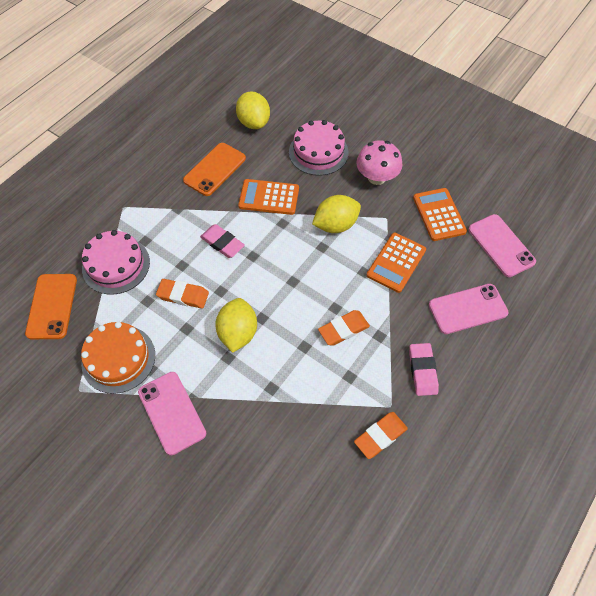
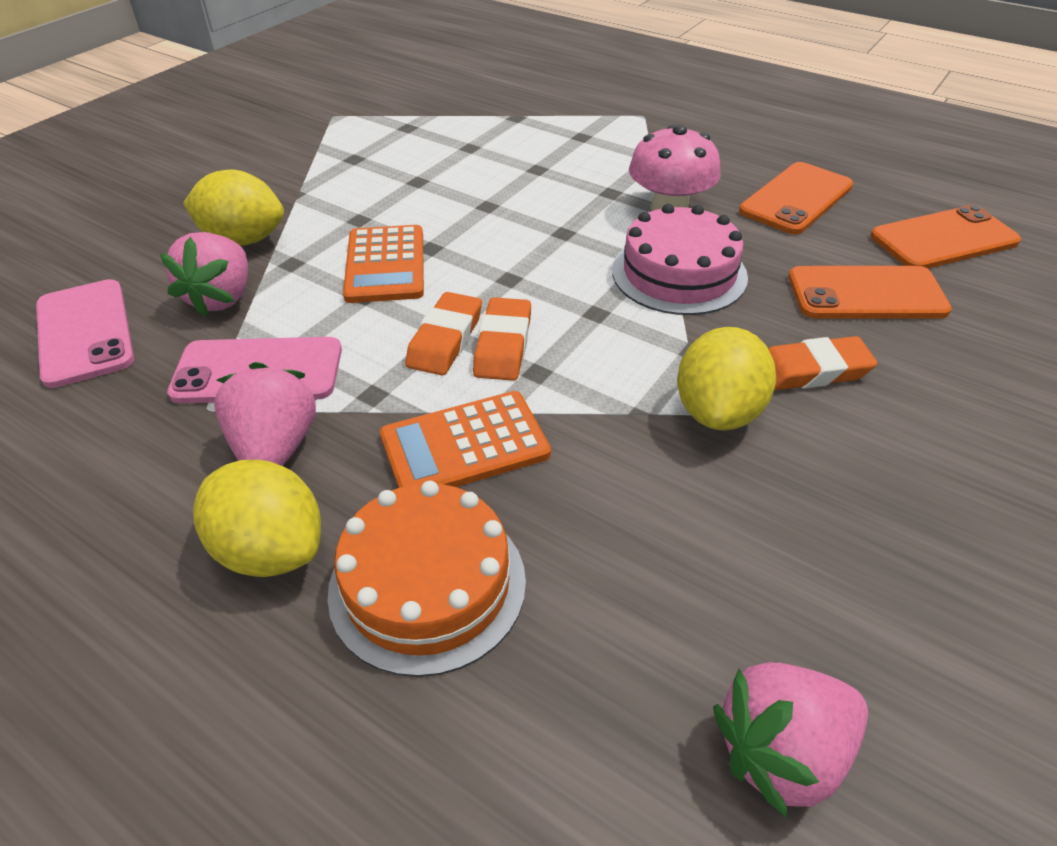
orange calculator: [238,179,299,215] [367,233,426,293] [413,188,467,241] = 3 -> [343,225,424,303] [380,391,551,488] = 2
orange phone: [25,274,77,339] [183,143,246,196] = 2 -> [739,162,853,234] [788,266,952,319] [871,205,1021,269] = 3
pink cake: [82,230,150,295] [289,120,349,176] = 2 -> [612,204,748,315] = 1
pink eraser: [200,224,245,258] [409,343,439,396] = 2 -> none = 0
pink phone: [138,372,206,455] [429,284,509,334] [468,214,536,277] = 3 -> [36,279,134,388] [167,337,342,403] = 2
pink strawberry: none = 0 -> [160,232,248,317] [214,362,316,466] [713,662,868,817] = 3

